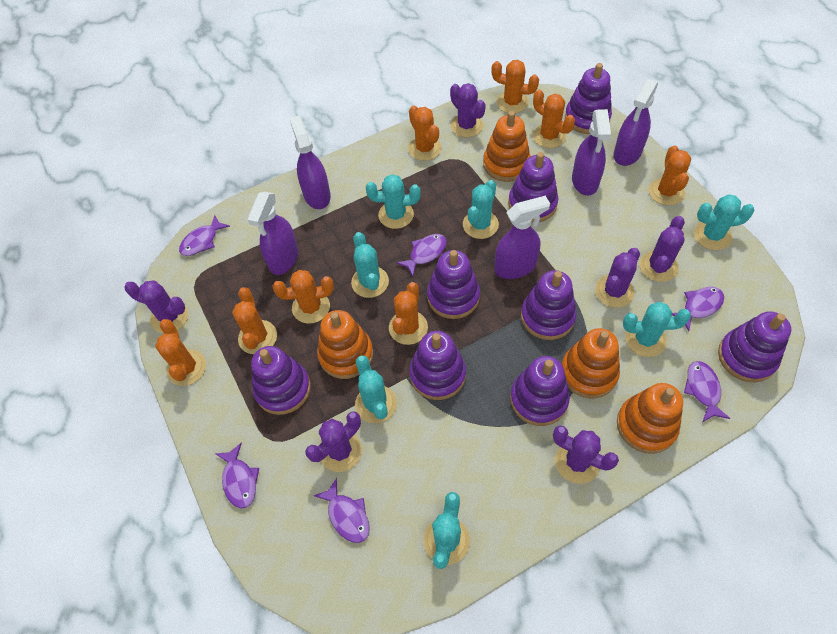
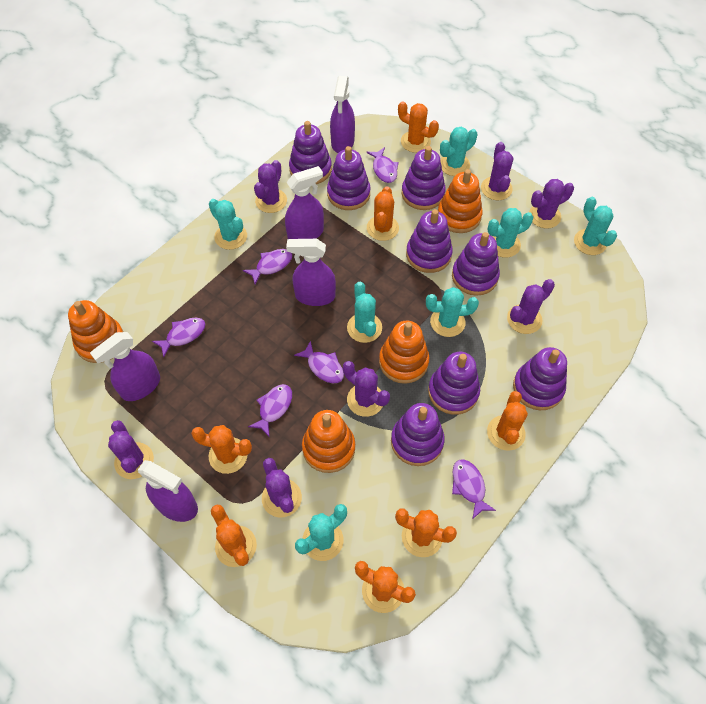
orange cactus: [155,319,206,386] [232,287,277,354] [273,270,334,324] [389,282,428,345] [408,106,442,161] [491,60,539,113] [533,89,575,148] [649,145,691,206] = 8 -> [191,425,252,474] [211,505,257,567] [355,561,416,613] [367,186,399,241] [395,509,457,557] [398,101,439,153] [487,391,528,451] = 7
purple cactus: [125,281,188,333] [305,411,362,472] [450,83,486,137] [553,426,619,484] [595,248,640,308] [640,216,685,282] = 6 -> [108,420,154,479] [254,160,287,213] [262,458,302,517] [343,361,390,417] [481,142,513,200] [507,279,555,334] [529,179,574,228] = 7

